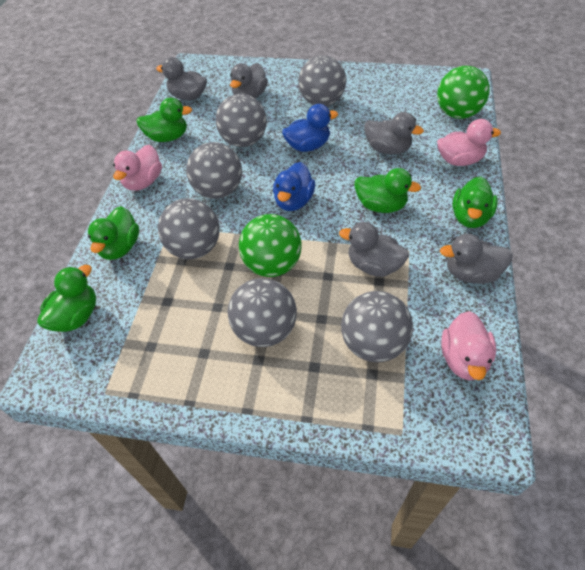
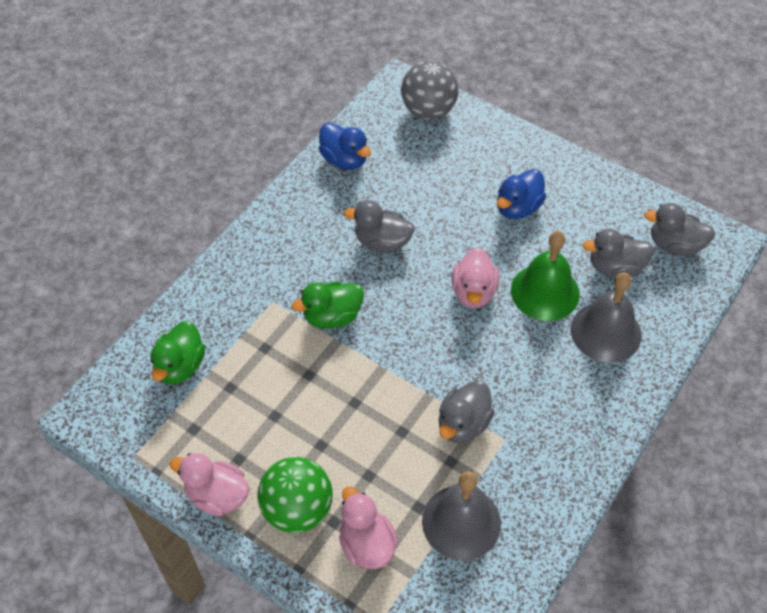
green ball: [239,214,302,277] [437,66,490,119] = 2 -> [257,457,333,533] = 1
green bell: none = 0 -> [511,231,580,321] = 1
green duck: [37,265,96,332] [88,206,139,260] [136,98,192,142] [355,168,421,213] [452,177,498,228] = 5 -> [150,321,205,384] [292,281,364,329] = 2
grey ball: [158,198,220,259] [186,142,242,199] [216,94,267,147] [228,278,297,347] [298,55,346,106] [341,291,413,362] = 6 -> [401,61,459,119] = 1
grey bell: none = 0 -> [422,471,501,560] [571,273,642,363] = 2
grey duck: [156,57,207,101] [230,63,268,99] [339,222,409,277] [364,112,424,155] [440,234,513,284] = 5 -> [344,200,415,253] [439,380,495,443] [583,229,654,277] [644,203,716,256] = 4

